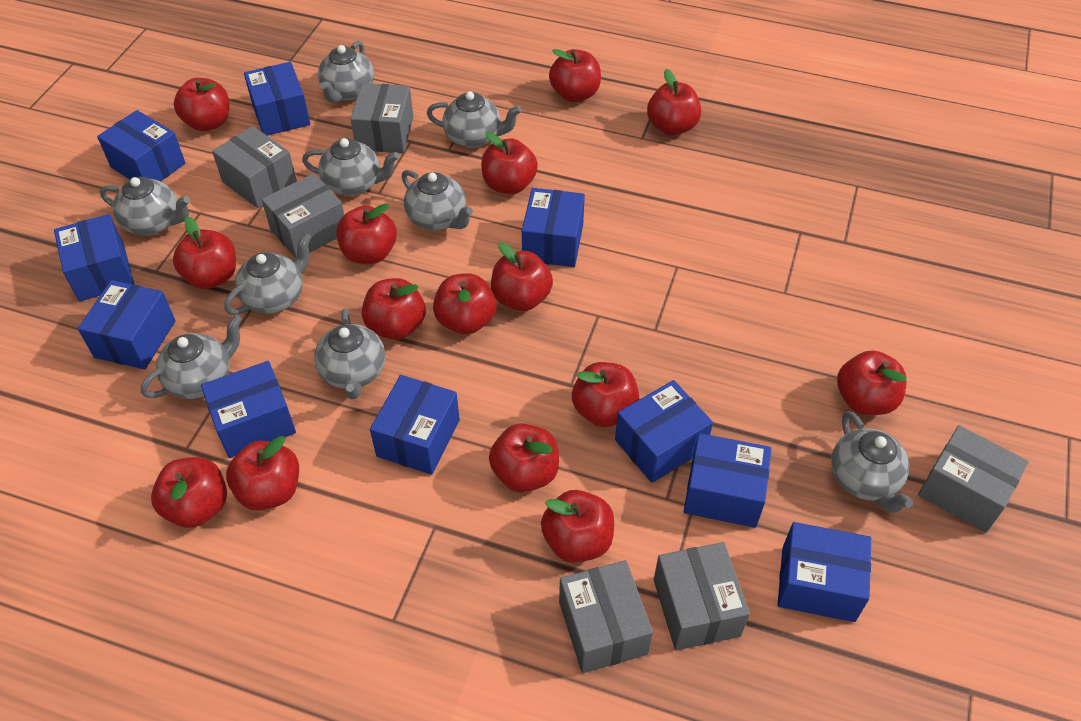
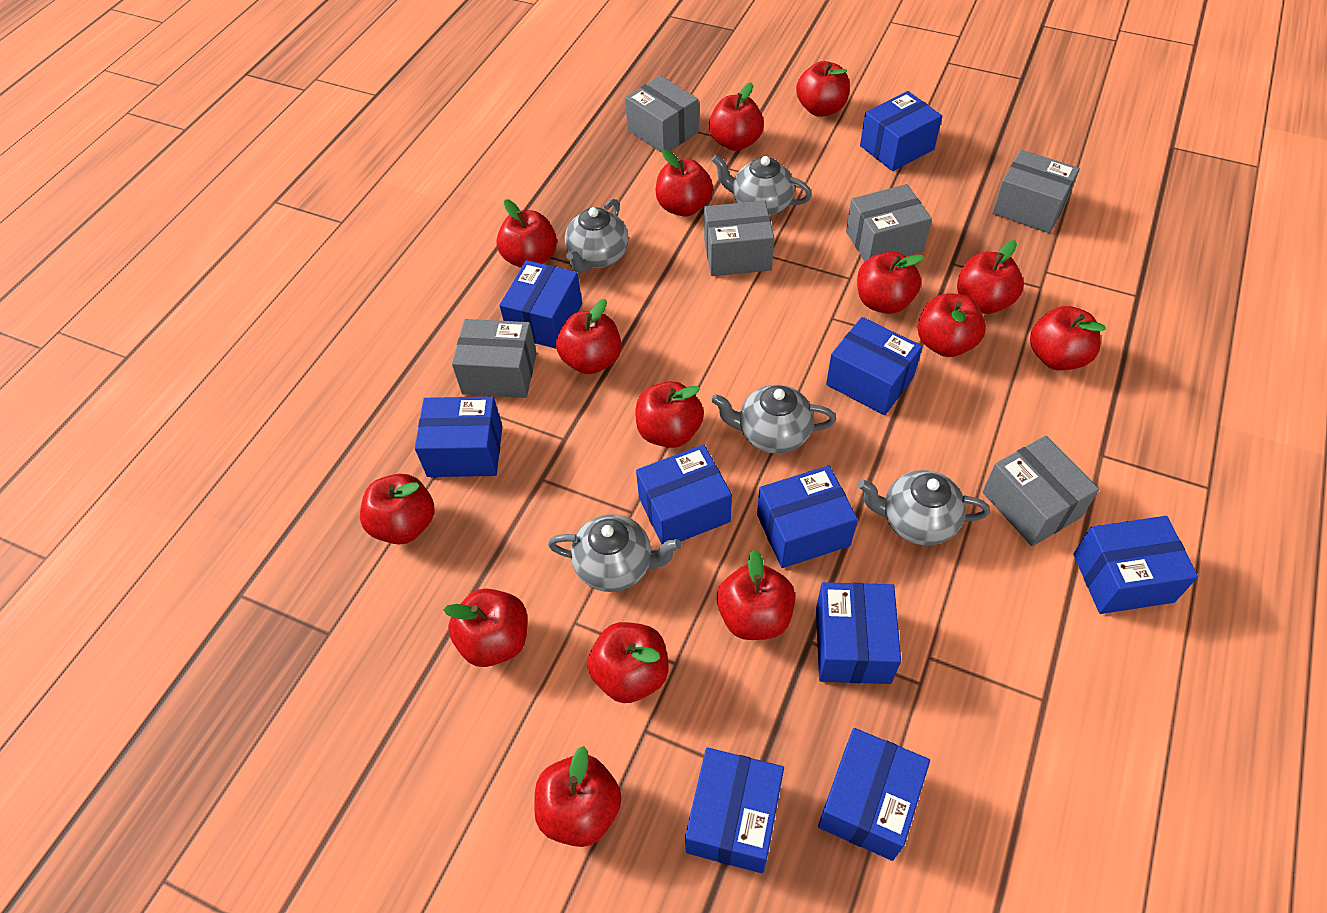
grey teapot: [100,177,190,235] [141,315,242,399] [224,233,311,315] [302,138,399,196] [314,308,385,399] [318,41,374,103] [402,170,473,231] [427,91,522,148] [831,411,913,513] = 9 -> [548,514,681,592] [565,199,629,273] [711,384,836,454] [712,155,812,216] [858,470,990,545] = 5

